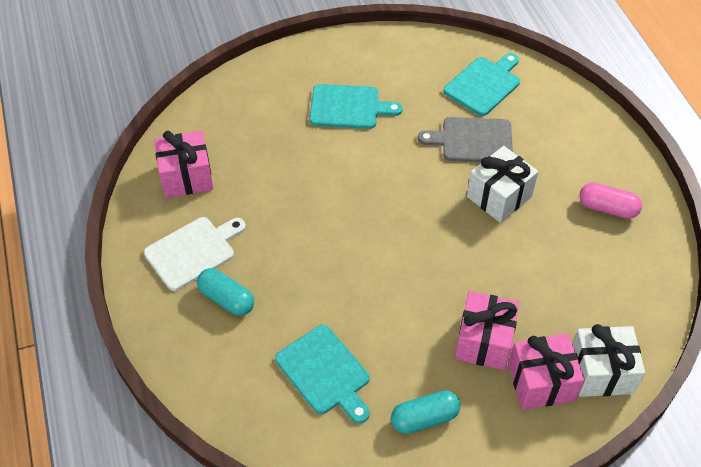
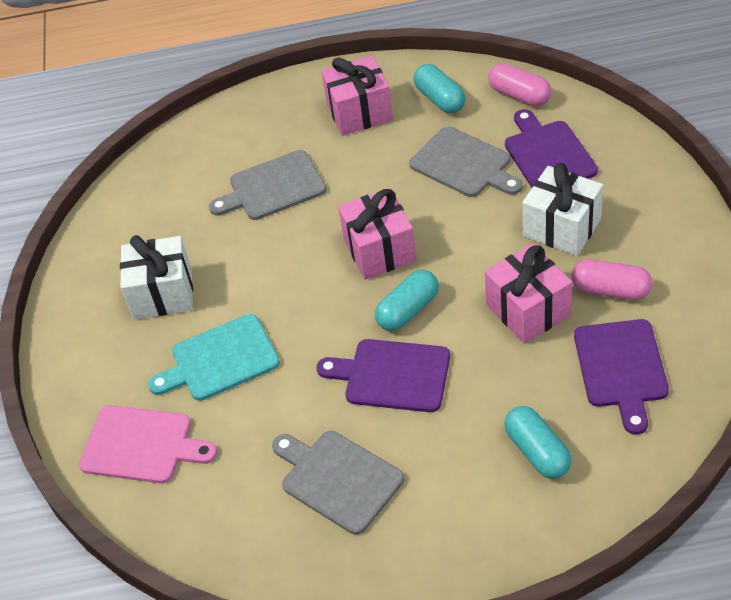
grey cutting board: [418,117,513,162] = 1 -> [209,150,327,220] [272,431,404,535] [409,127,523,197] = 3
pink capsule: [579,182,642,219] = 1 -> [488,63,551,106] [572,259,652,300] = 2
pink cutting board: none = 0 -> [79,405,217,484] = 1
purple cutting board: none = 0 -> [317,339,450,412] [505,109,598,188] [574,319,669,435] = 3
turquoise capsule: [197,268,254,316] [391,390,460,434] = 2 -> [375,270,439,331] [413,64,466,113] [504,406,572,479] = 3
turquoise cutting board: [275,325,370,424] [309,84,403,129] [443,53,520,116] = 3 -> [148,314,280,401] = 1
white cutting board: [144,217,246,291] = 1 -> none = 0

